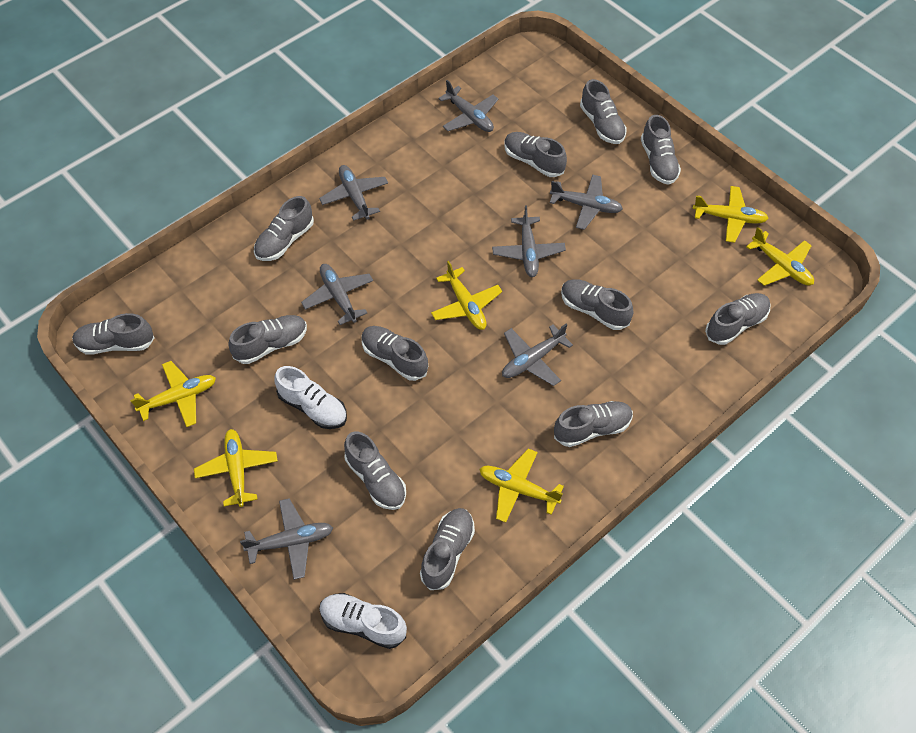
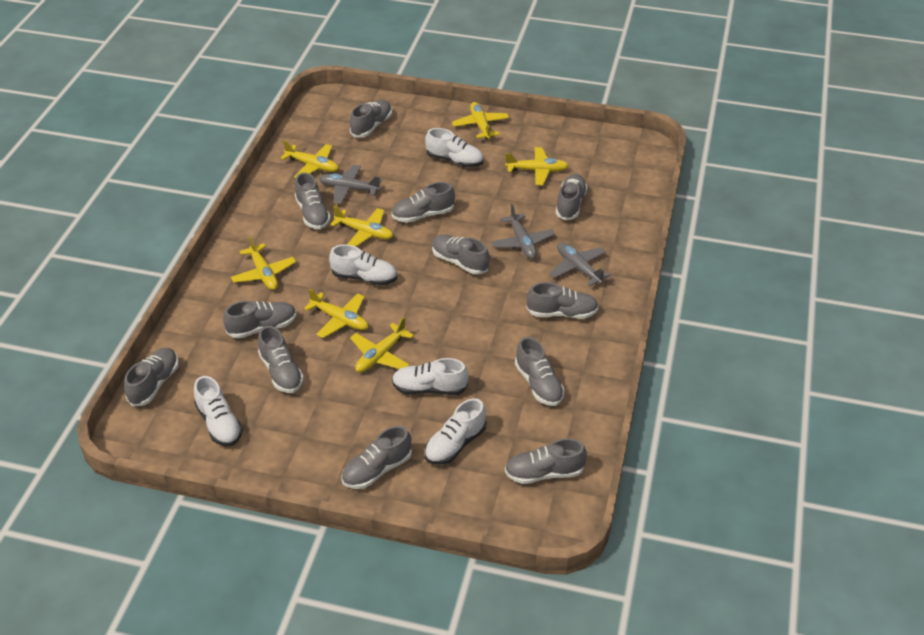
grey plane: [240,498,333,580] [301,264,373,325] [319,165,388,221] [438,80,499,132] [492,206,566,277] [502,324,573,386] [550,174,623,230] = 7 -> [319,165,382,204] [491,204,555,259] [550,242,611,286] = 3
white shoe: [274,366,347,429] [319,593,407,649] = 2 -> [194,376,243,446] [329,245,397,285] [392,358,468,395] [425,128,484,167] [425,398,486,465] = 5
yellow plane: [130,361,216,427] [194,429,278,507] [431,261,502,330] [479,449,564,523] [693,186,769,243] [746,227,814,286] = 6 -> [231,235,296,290] [280,140,339,178] [304,288,368,338] [330,206,393,247] [350,317,414,373] [452,102,509,139] [505,147,569,185] = 7

